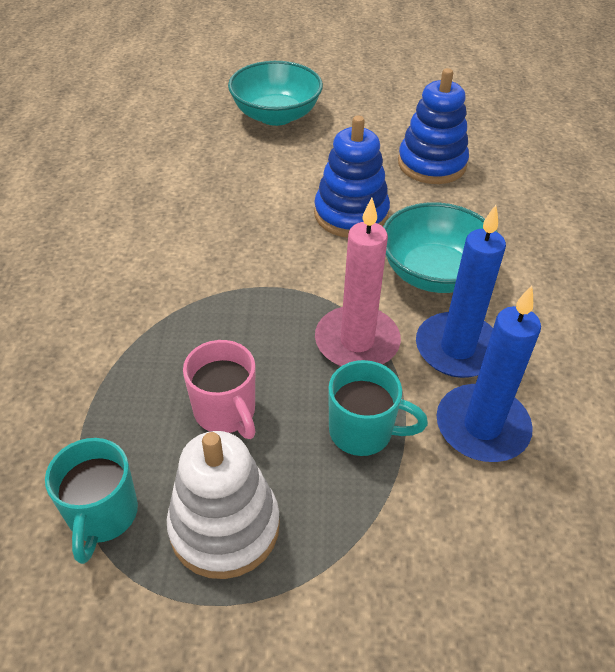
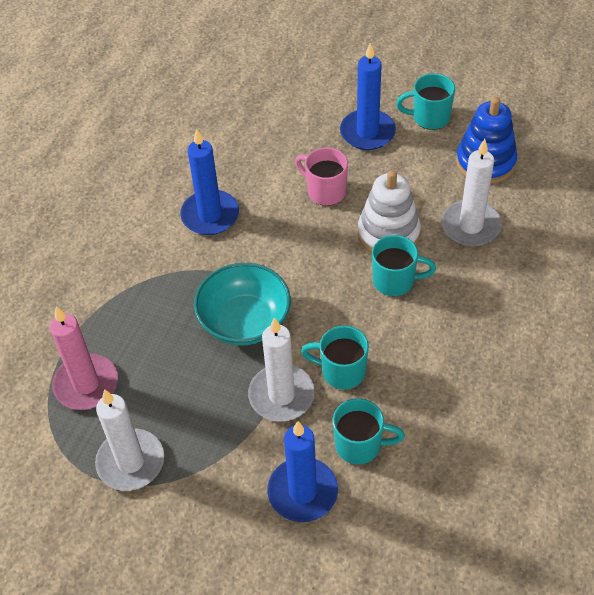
blue candle: [416,205,506,378] [437,285,541,462] = 2 -> [181,129,239,235] [267,421,338,522] [340,43,396,150] = 3
blue stacking toy: [314,116,390,238] [398,68,469,184] = 2 -> [456,97,517,184] = 1
turquoise bowl: [228,61,323,126] [383,202,497,293] = 2 -> [194,263,291,346] = 1
turquoise mug: [45,438,138,564] [328,360,428,456] = 2 -> [301,326,369,389] [333,398,405,464] [372,235,436,296] [396,73,455,130] = 4
white candle: none = 0 -> [95,389,164,491] [248,317,315,422] [441,139,502,246] = 3

